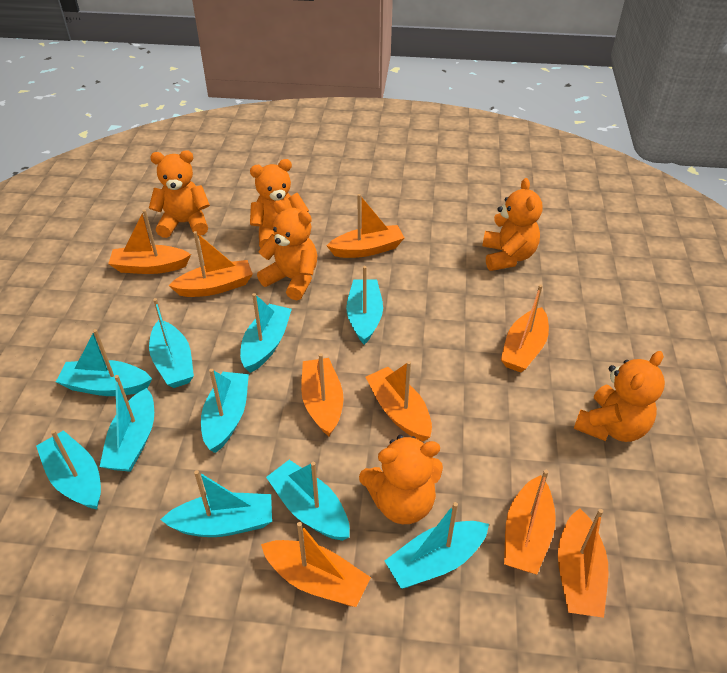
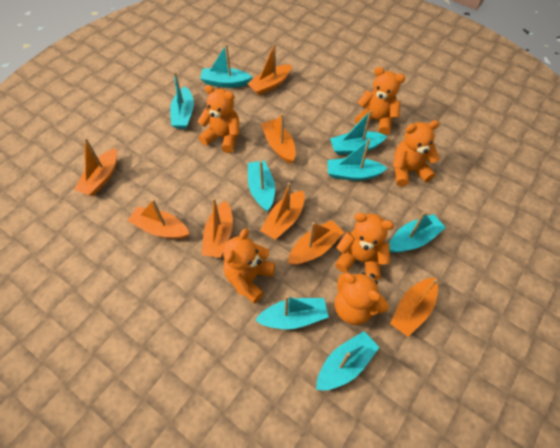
orange boat: [108,210,191,274] [168,231,253,297] [261,522,371,607] [301,353,343,436] [327,194,404,258] [366,361,432,442] [501,284,549,373] [504,470,556,574] [558,508,608,618] = 9 -> [74,138,117,196] [128,199,189,239] [202,198,233,258] [247,43,292,96] [260,183,305,240] [261,113,296,164] [288,220,344,265] [390,277,438,337] = 8
turquoise boat: [36,430,101,509] [56,329,152,396] [99,375,154,472] [149,298,194,388] [160,470,272,537] [201,369,249,453] [240,293,292,373] [266,460,350,541] [346,266,383,345] [385,502,489,589] = 10 -> [170,72,194,129] [200,44,252,88] [248,160,275,212] [255,295,329,329] [316,331,380,390] [327,139,387,181] [330,110,387,155] [389,212,446,253] = 8

